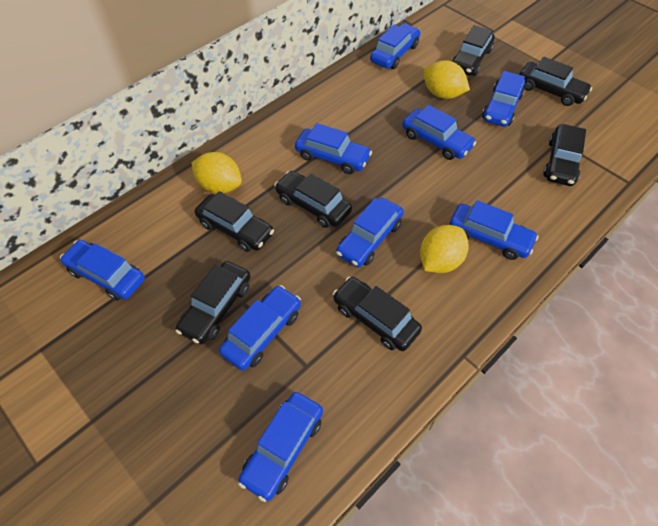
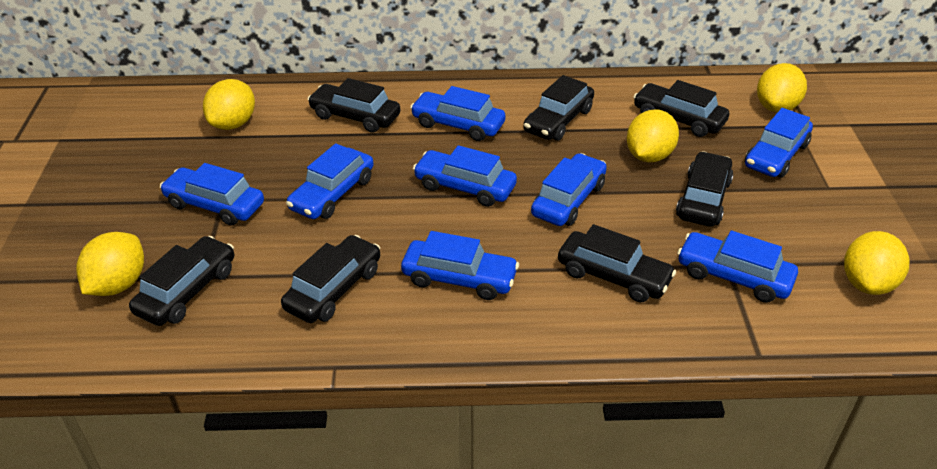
blue car: [60,240,145,301] [219,285,301,371] [238,392,323,502] [295,123,372,174] [336,198,404,267] [370,24,421,69] [402,105,476,160] [449,200,539,260] [482,71,525,127] = 9 -> [160,163,264,226] [286,143,374,219] [401,231,519,300] [410,86,505,141] [413,145,517,207] [531,153,607,226] [677,231,798,303] [745,108,813,178] = 8
yellow lemon: [192,152,242,194] [420,225,469,273] [423,60,470,99] = 3 -> [76,232,144,296] [203,79,255,130] [627,109,679,162] [757,63,807,112] [844,231,909,295] = 5

